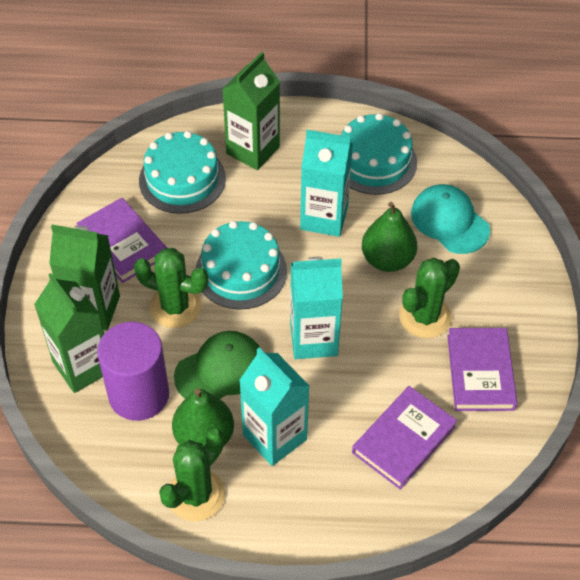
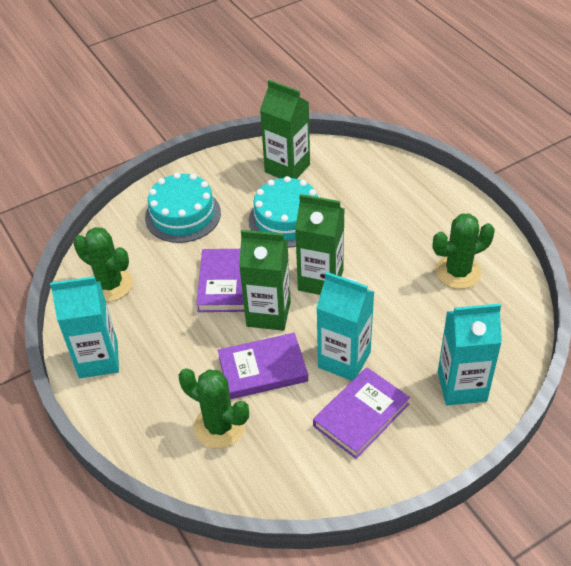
green cap: [174,331,261,399] = 1 -> none = 0
green pear: [172,389,234,447] [362,202,417,272] = 2 -> none = 0
purple cylinder: [97,322,169,421] = 1 -> none = 0
turquoise cake: [139,131,226,214] [195,221,287,310] [341,113,417,195] = 3 -> [145,173,221,243] [249,176,318,248] = 2
turquoise cap: [411,184,490,254] = 1 -> none = 0

